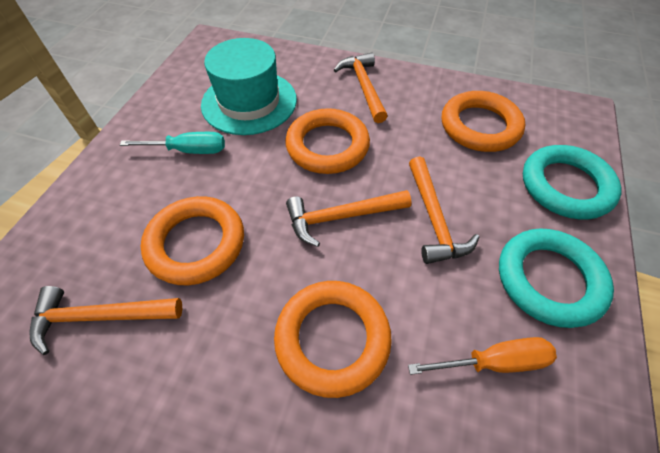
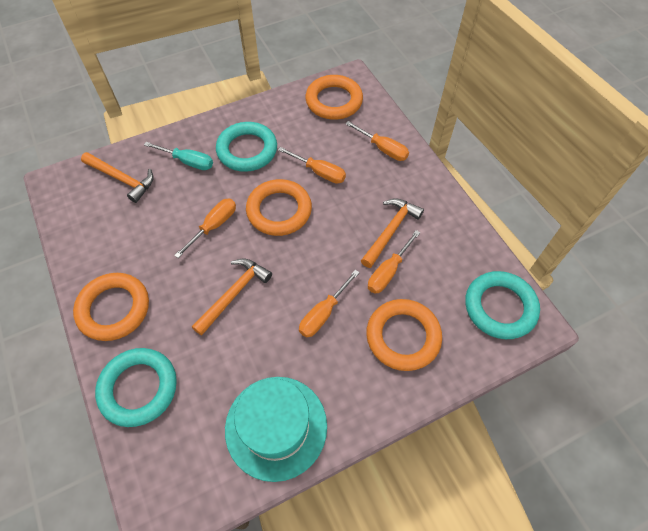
orange hammer: [29,286,182,355] [286,190,412,247] [334,52,388,123] [409,156,479,264] = 4 -> [81,152,154,203] [192,259,272,336] [361,198,424,268] = 3
orange screwdriver: [408,337,557,375] = 1 -> [174,198,236,258] [278,147,346,184] [299,270,360,338] [345,121,409,161] [368,230,420,294] = 5
turquoise ring: [499,229,614,328] [523,145,622,220] = 2 -> [95,348,177,427] [216,122,277,172] [465,271,540,339] = 3

